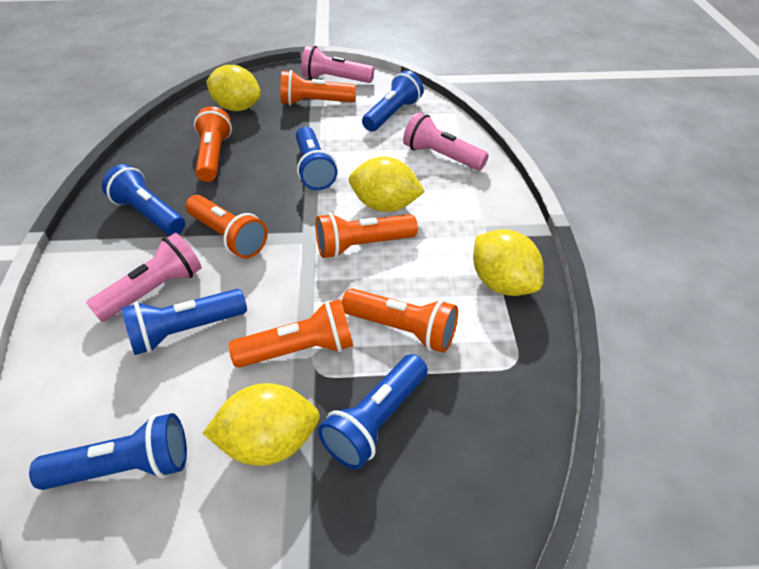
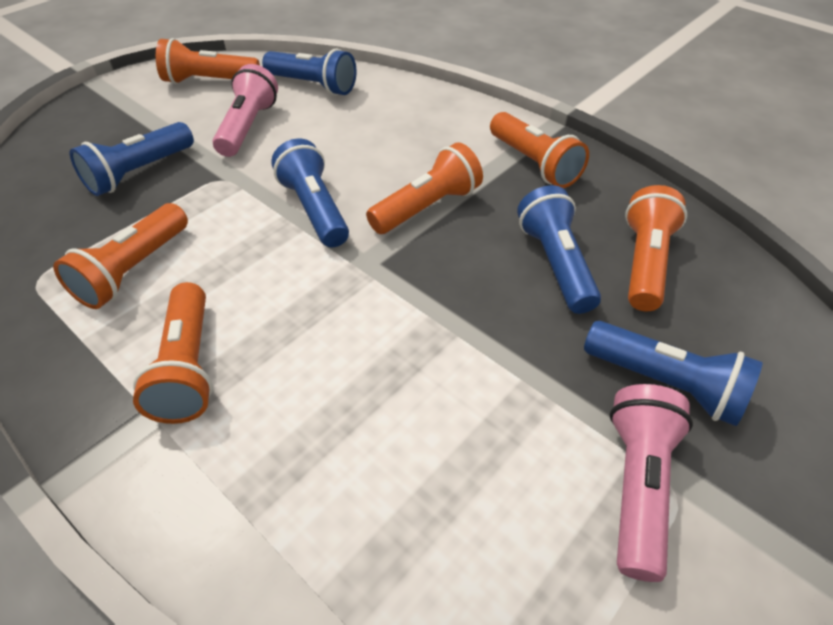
blue flashlight: [29,413,187,490] [102,164,185,236] [121,289,247,355] [296,127,337,190] [318,354,428,469] [362,70,424,131] = 6 -> [70,122,194,196] [262,49,356,95] [271,138,349,247] [517,185,601,314] [584,321,763,426] = 5
pink flashlight: [86,233,202,322] [301,45,374,83] [403,112,489,171] = 3 -> [213,64,278,157] [610,384,693,582] = 2
yellow lemon: [203,383,320,466] [206,65,261,111] [349,157,425,212] [473,229,544,296] = 4 -> none = 0

